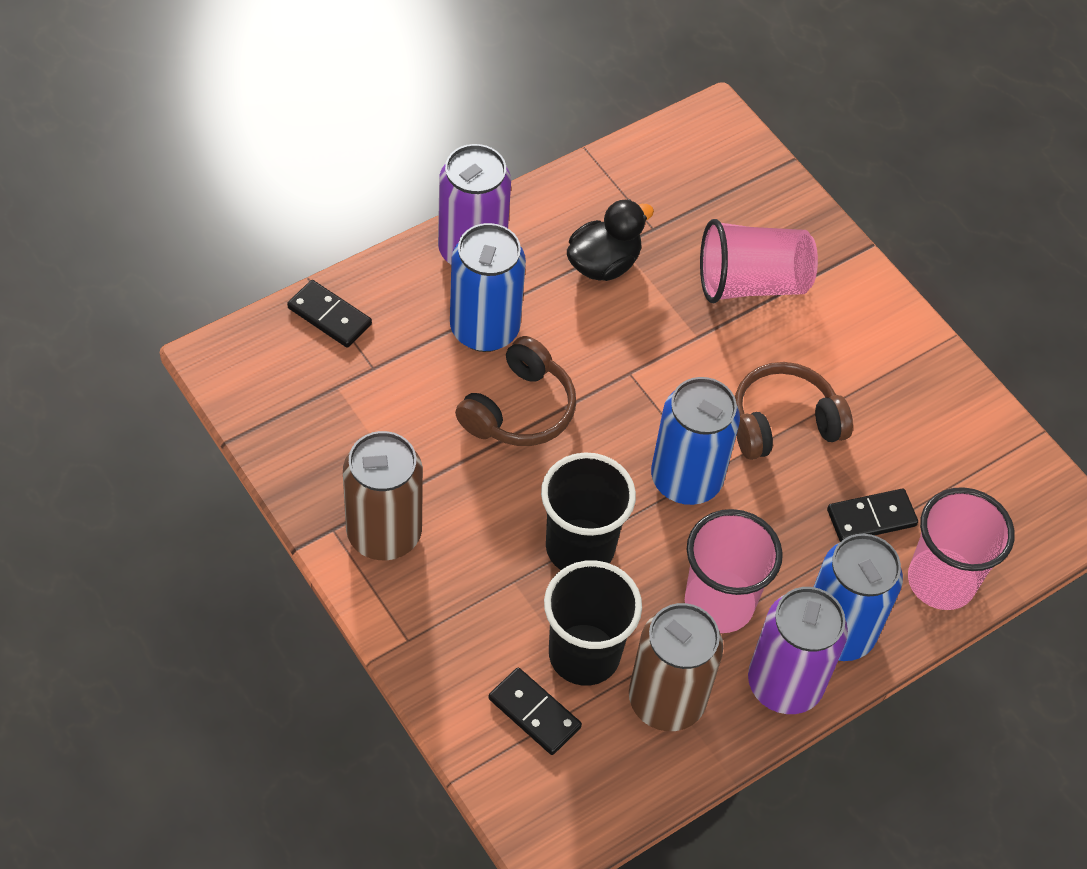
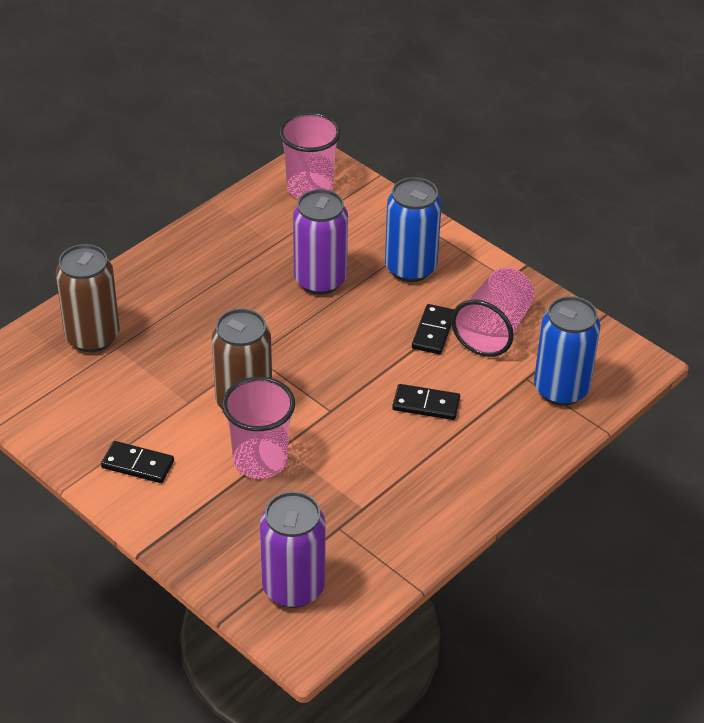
black cup: [541,452,636,570] [544,560,642,686] = 2 -> none = 0
black duck: [567,199,654,281] = 1 -> none = 0
blue can: [450,223,526,352] [651,377,740,505] [814,534,903,661] = 3 -> [385,177,442,282] [534,296,600,406] = 2
brown headphones: [455,336,576,446] [735,362,853,460] = 2 -> none = 0

